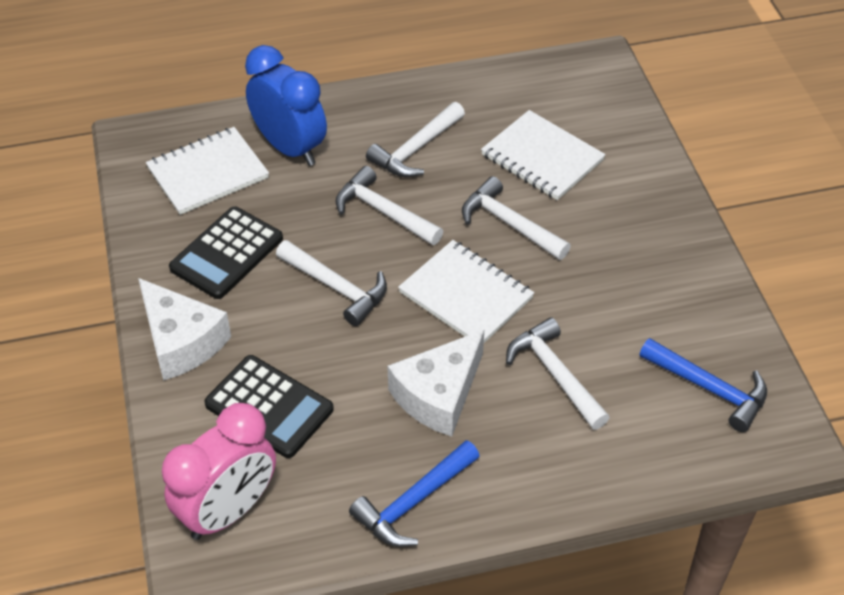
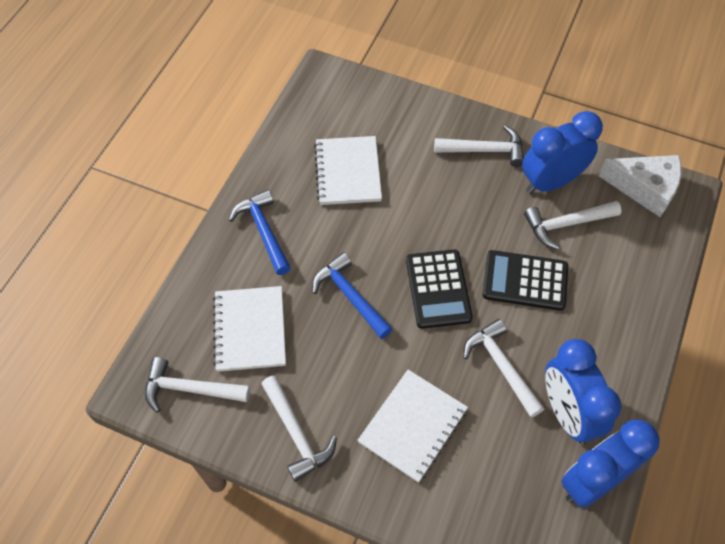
blue clock: [245,45,327,166] = 1 -> [522,111,603,194] [545,339,621,444] [561,420,659,508] = 3
pink clock: [162,403,276,540] = 1 -> none = 0
white cheese: [138,278,231,380] [388,330,484,437] = 2 -> [599,155,681,217] = 1

